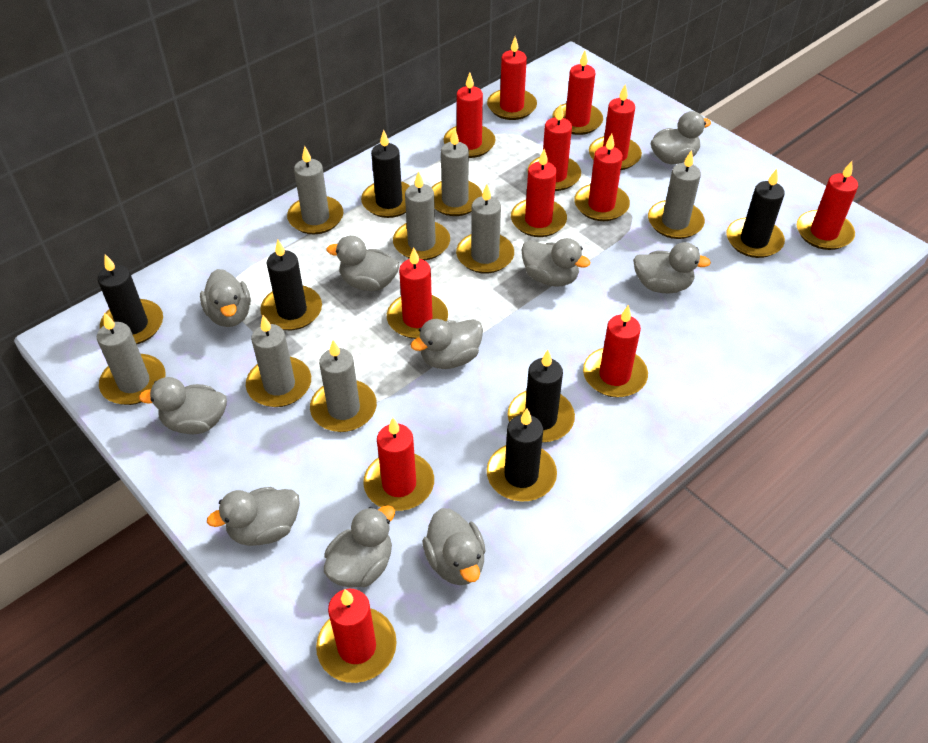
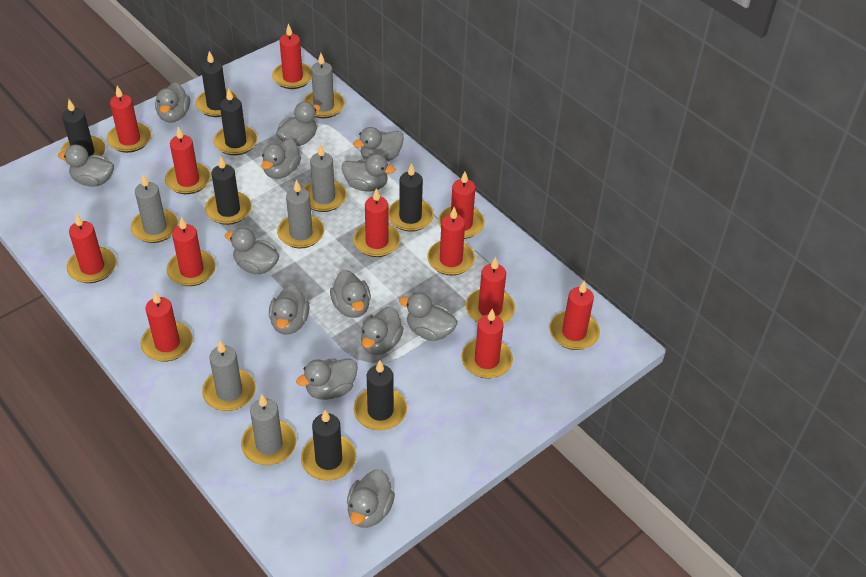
black candle: [98,254,163,344] [260,240,322,330] [361,130,410,218] [487,409,557,501] [508,350,575,443] [726,169,785,258] = 6 -> [60,100,106,162] [195,51,238,117] [205,156,252,225] [213,88,258,155] [301,410,356,481] [354,360,407,431] [388,163,434,232] = 7
grey candle: [97,312,165,405] [246,315,311,407] [287,146,343,234] [310,340,377,432] [393,171,450,260] [431,128,482,216] [456,184,514,274] [648,150,705,239] = 8 -> [131,174,178,243] [202,341,256,411] [241,394,297,465] [277,179,325,249] [303,53,345,118] [304,144,347,212] = 6
grey duck: [139,377,227,434] [200,269,251,327] [207,487,300,546] [324,505,395,588] [326,235,399,291] [411,319,483,369] [422,508,486,585] [521,238,590,287] [633,242,711,294] [651,111,711,164] = 10 -> [58,145,114,187] [155,82,190,123] [225,228,279,274] [262,139,301,179] [269,285,310,335] [276,102,321,146] [296,358,358,400] [330,270,371,318] [342,154,396,192] [347,469,395,528] [353,127,404,162] [360,307,404,355] [399,292,458,341] = 13

